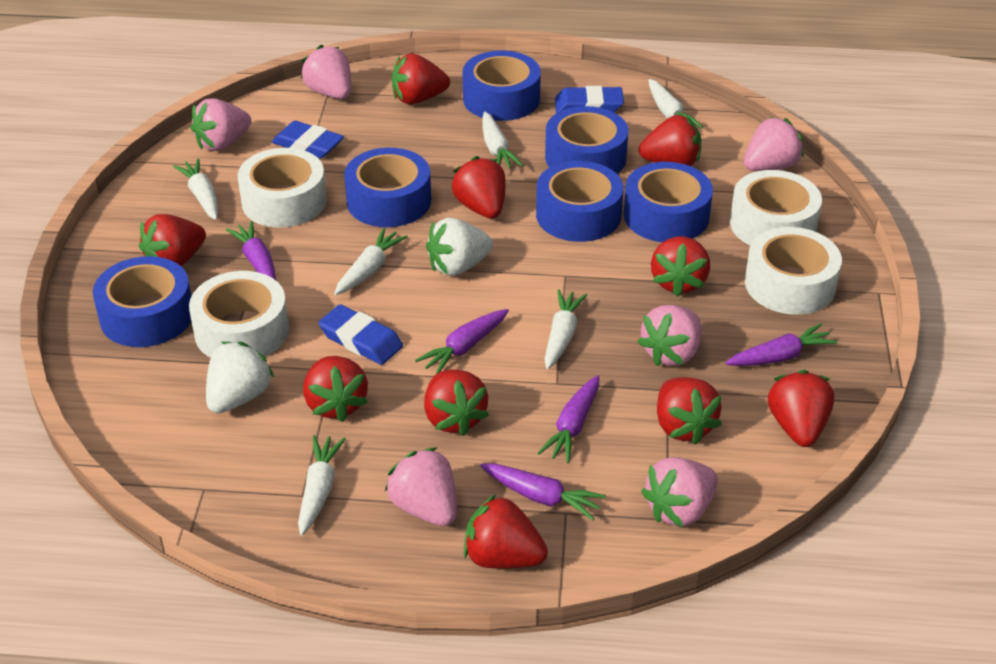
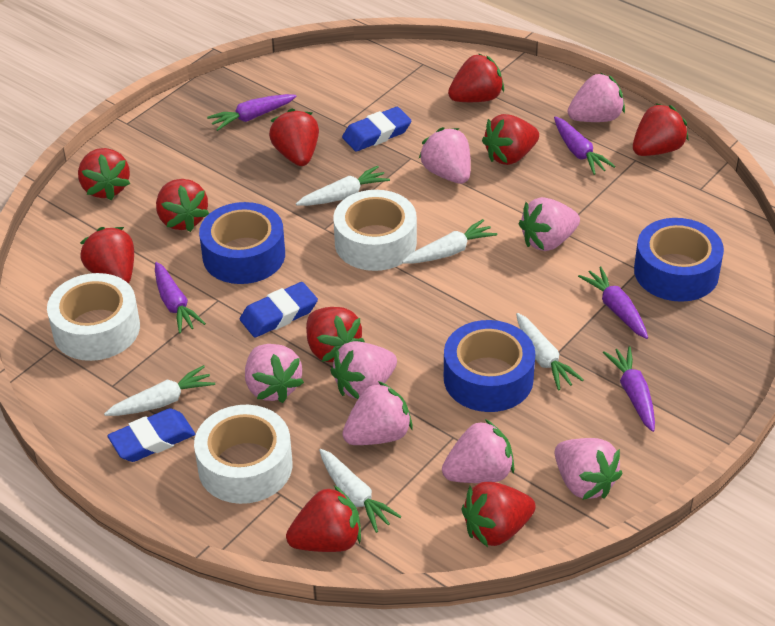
blue tape: [93,256,191,347] [344,148,431,227] [462,51,541,121] [536,161,623,242] [545,106,628,174] [624,162,713,242] = 6 -> [199,202,285,284] [444,320,535,412] [634,218,724,302] = 3
pink strawberry: [191,98,251,151] [301,45,351,99] [385,447,457,526] [638,305,702,366] [641,457,718,528] [744,117,804,171] = 6 -> [245,344,304,403] [330,341,397,399] [342,381,413,445] [419,127,471,184] [442,419,514,483] [519,197,580,251] [555,438,623,500] [568,73,625,122] = 8
white carrot: [173,159,218,220] [298,435,346,536] [334,228,408,295] [482,112,523,169] [544,290,587,370] [649,79,703,128] = 6 -> [104,365,215,416] [296,166,390,206] [319,449,402,533] [402,219,497,263] [516,313,584,390] = 5
white strawberry: [206,342,274,413] [426,218,493,276] = 2 -> none = 0
white tape: [189,271,289,358] [238,148,327,228] [730,170,822,245] [745,227,842,315] = 4 -> [47,273,140,361] [194,405,292,504] [333,190,417,271] = 3

